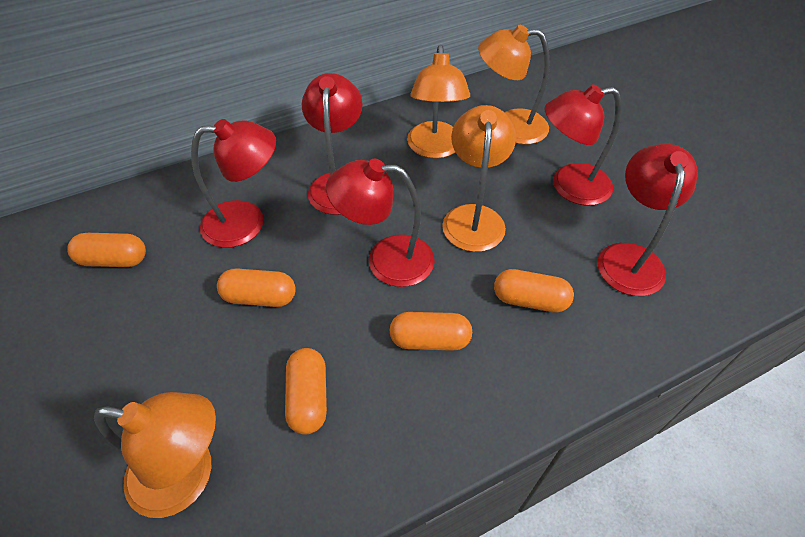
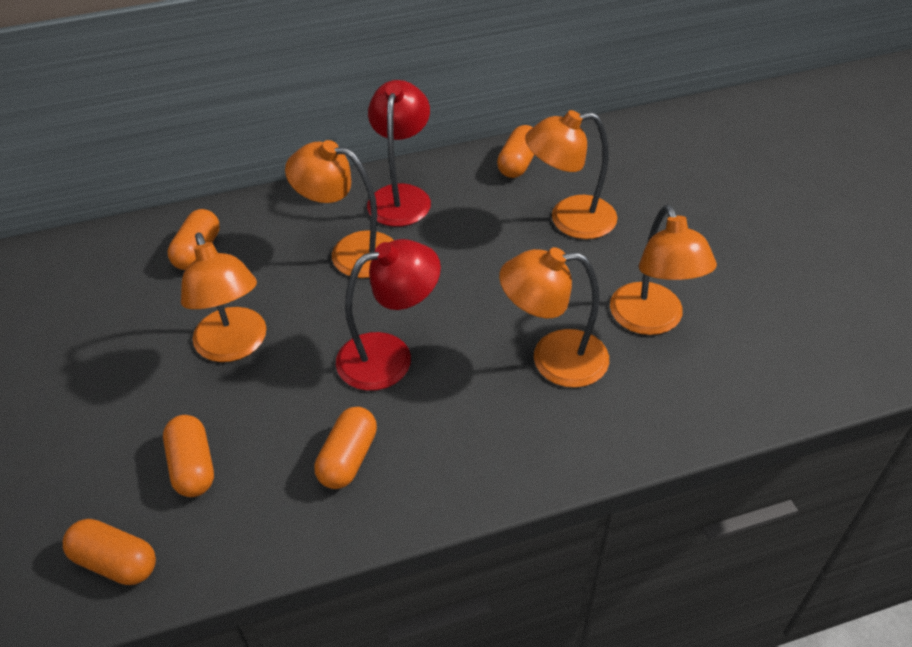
orange lamp: [94,392,216,518] [407,45,470,158] [442,105,516,252] [478,25,550,145] = 4 -> [181,233,266,362] [285,140,394,278] [499,247,609,388] [525,110,617,239] [610,205,717,335] = 5
red lamp: [191,119,276,248] [302,73,363,215] [326,159,435,287] [544,85,622,206] [597,144,698,296] = 5 -> [336,239,441,391] [367,80,431,227] = 2

